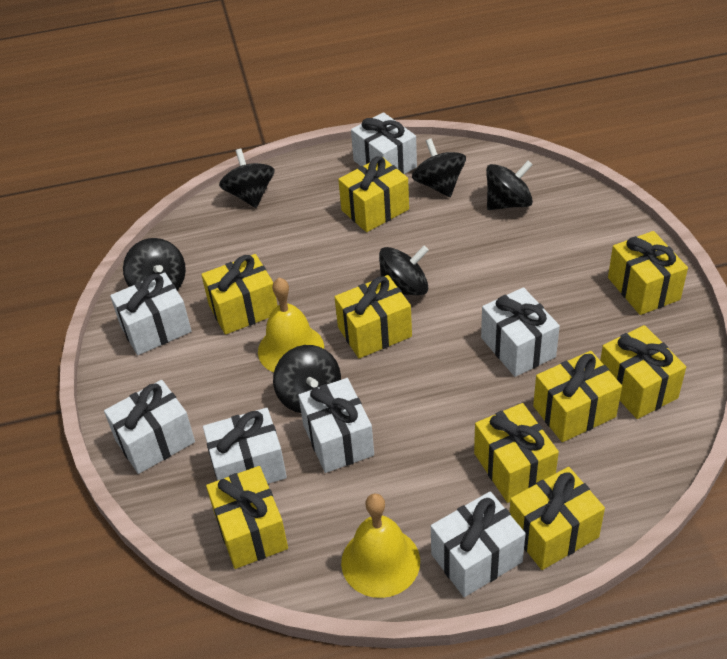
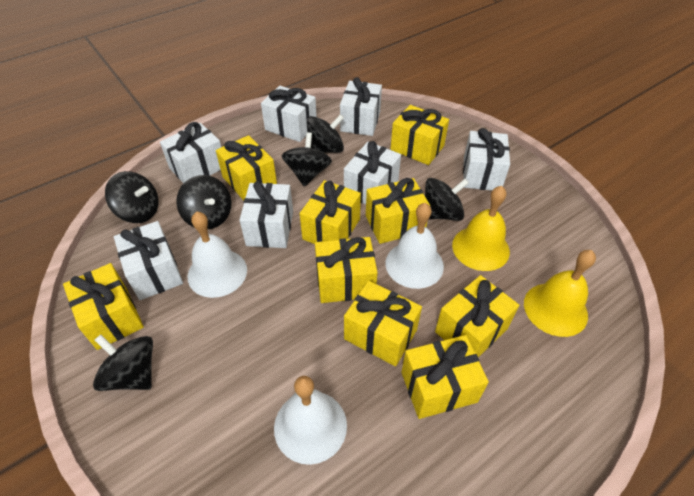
white bell: none = 0 -> [187,211,247,298] [274,376,347,465] [385,203,444,289] = 3

